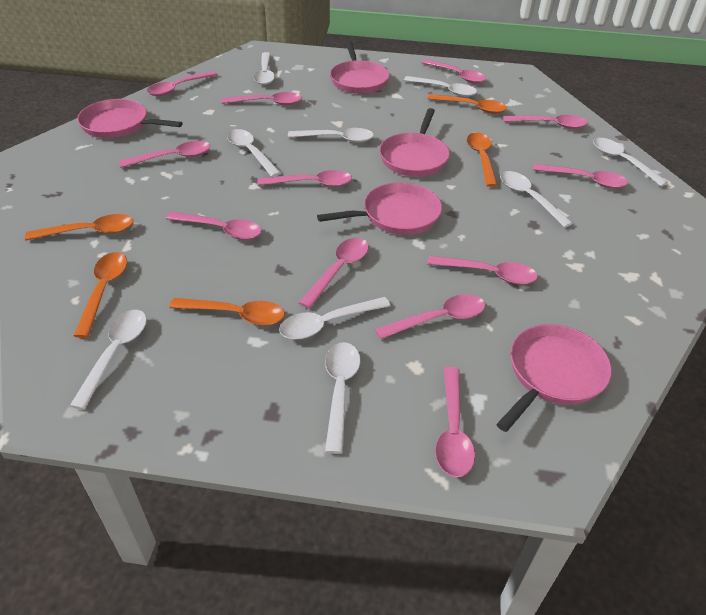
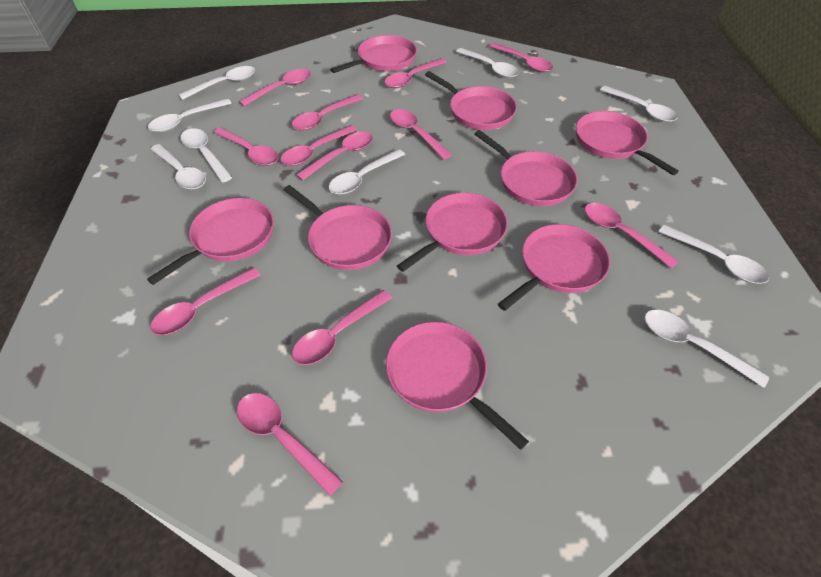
orange spoon: [25,214,134,240] [74,252,127,338] [169,298,285,326] [428,94,507,114] [467,132,498,187] = 5 -> none = 0
pink pan: [77,99,182,138] [317,182,442,235] [330,40,390,94] [379,108,450,177] [496,324,612,432] = 5 -> [147,198,274,285] [284,185,392,270] [330,35,417,73] [386,322,529,450] [397,193,508,272] [425,71,517,130] [474,130,578,206] [498,224,610,311] [576,111,679,175] = 9

